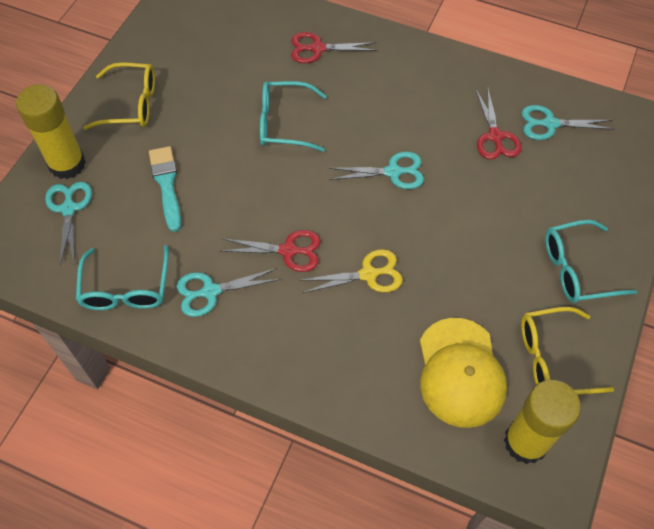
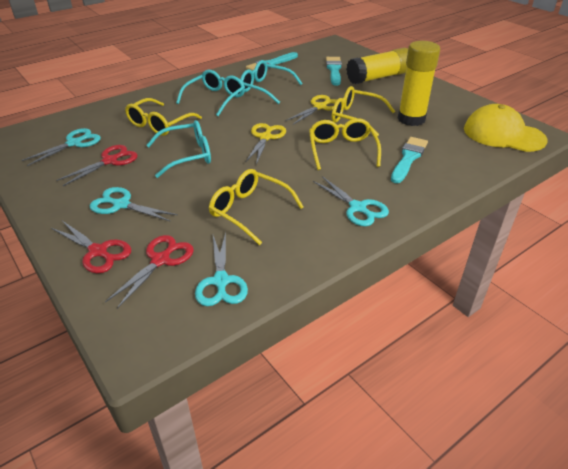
turquoise brush: [149,146,181,232] = 1 -> [246,52,298,71] [326,57,342,86] [391,137,428,183] = 3
yellow glasses: [84,62,155,130] [521,307,614,395] = 2 -> [125,98,202,136] [209,169,304,245] [309,118,381,170] [332,86,395,136] = 4
yellow scissors: [299,249,403,293] = 1 -> [246,123,286,164] [285,95,337,125] = 2

